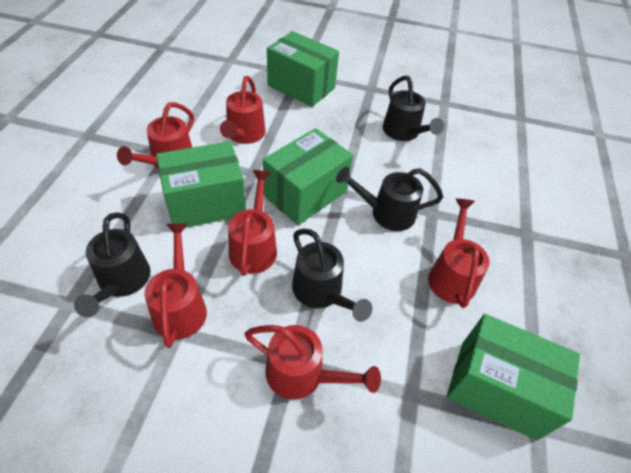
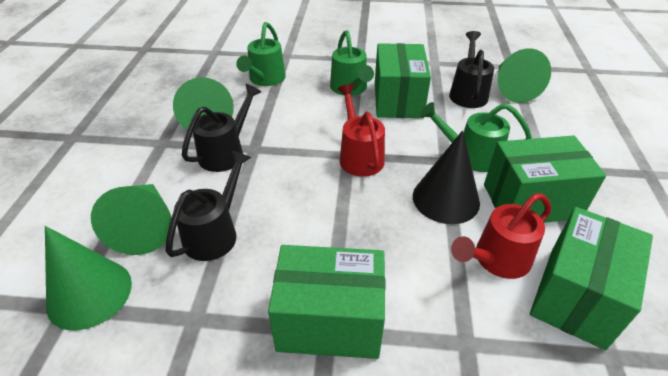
black cone: none = 0 -> [413,131,480,224] = 1
black watering can: [74,212,150,317] [292,228,372,322] [336,167,443,231] [383,76,444,141] = 4 -> [165,150,252,261] [182,84,261,172] [449,31,494,108] = 3
green cone: none = 0 -> [45,226,132,330] [91,184,171,255] [173,77,234,130] [498,48,551,103] = 4
green watering can: none = 0 -> [236,22,286,86] [330,30,374,96] [420,102,532,172] = 3
red watering can: [117,102,194,169] [145,223,207,348] [220,76,266,144] [228,170,277,276] [245,325,381,399] [428,199,489,308] = 6 -> [338,84,385,177] [451,193,551,279] = 2

